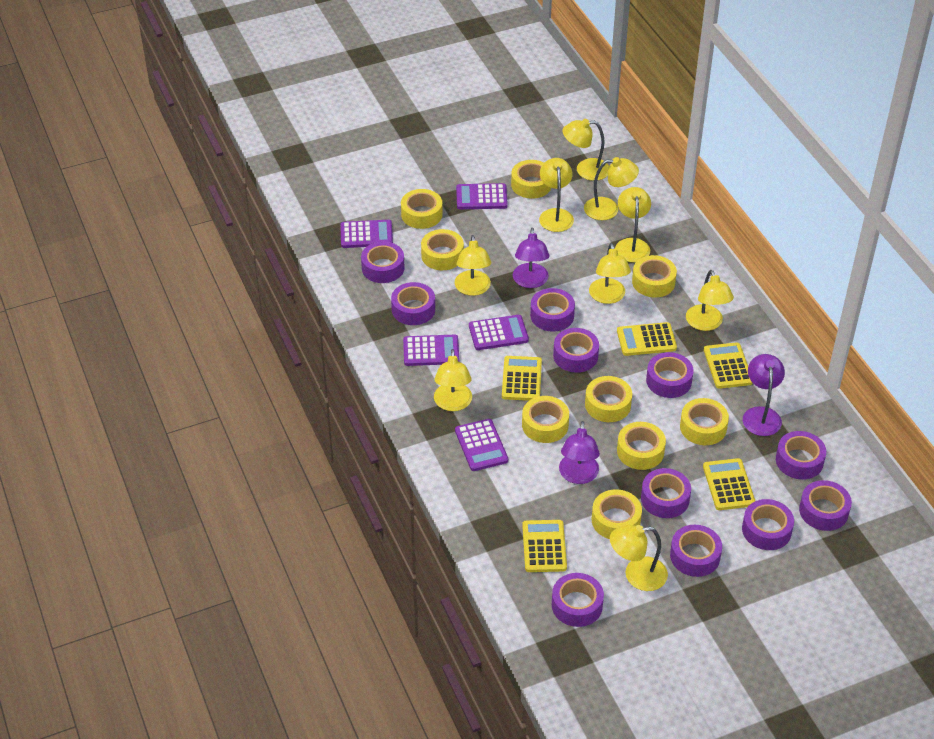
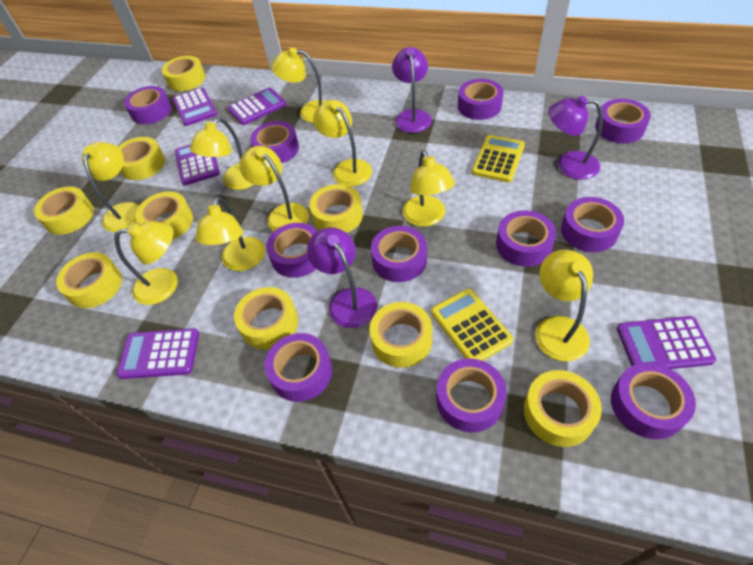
yellow calculator: [502,356,542,401] [522,520,567,572] [617,322,677,356] [703,458,755,510] [704,342,753,389] = 5 -> [431,289,513,361] [472,135,525,182] = 2

